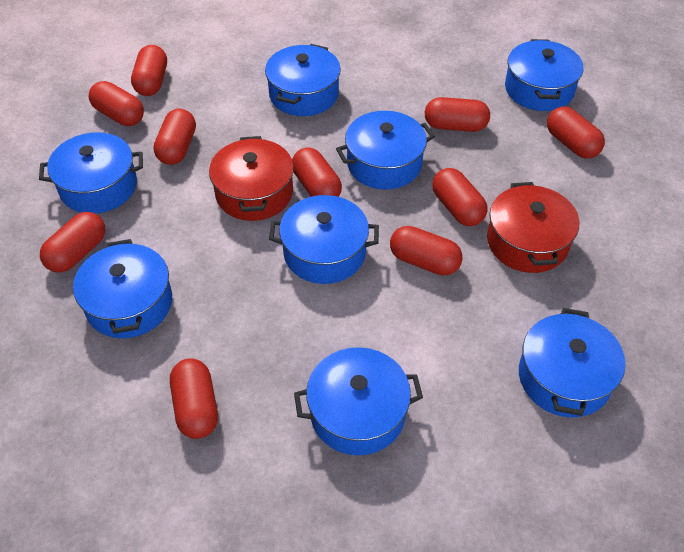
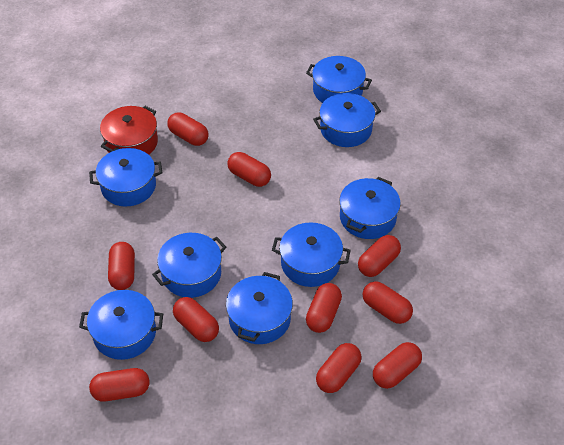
red pot: [209,136,294,221] [487,182,579,273] = 2 -> [100,106,158,155] = 1

